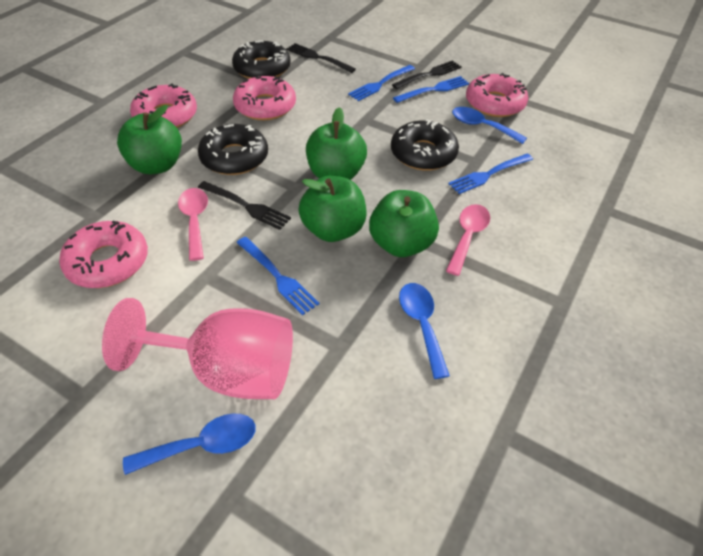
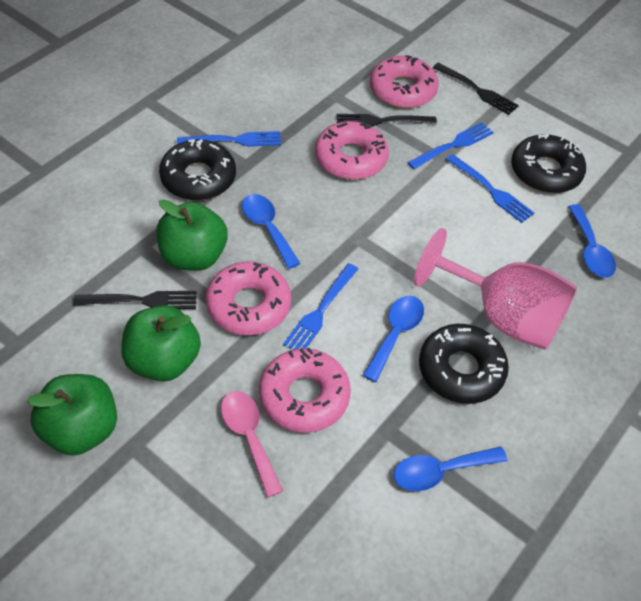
blue spoon: [123,414,256,475] [399,283,450,379] [452,107,527,144] = 3 -> [242,194,301,269] [362,296,424,382] [394,447,507,491] [568,204,616,278] = 4
green apple: [117,105,182,175] [298,176,366,242] [306,107,367,180] [369,190,439,257] = 4 -> [27,374,117,456] [121,305,201,382] [156,199,228,271] = 3
pink spoon: [178,188,208,261] [446,204,490,276] = 2 -> [221,391,283,498] = 1

